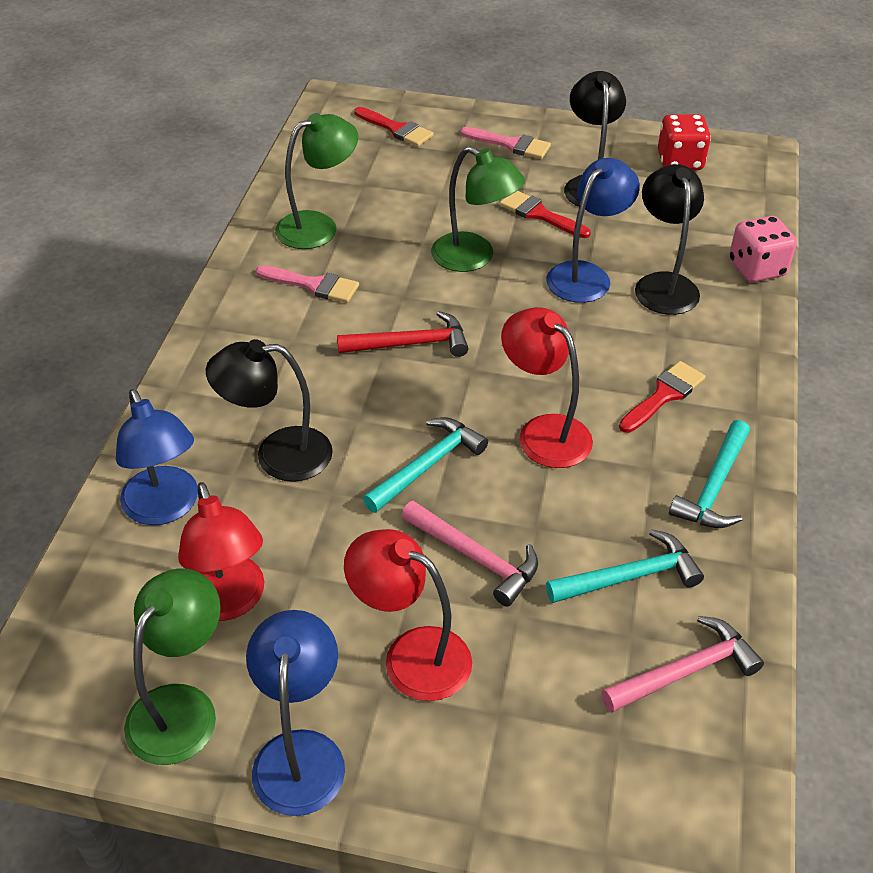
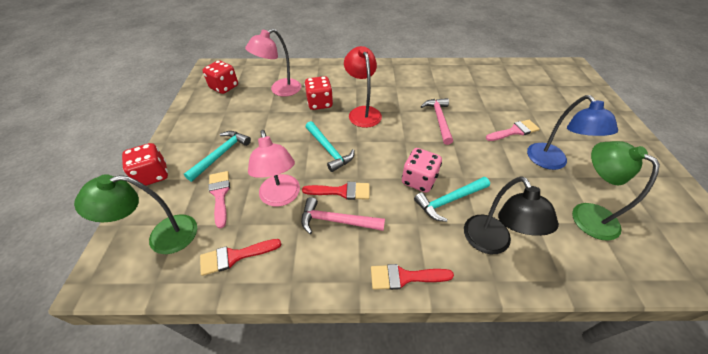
black lamp: [206,339,333,482] [564,71,626,207] [635,164,704,315] = 3 -> [464,176,559,254] = 1
blue lamp: [116,389,198,525] [246,610,345,816] [546,158,640,303] = 3 -> [527,95,618,170] = 1
green lamp: [124,568,221,765] [275,113,358,249] [431,146,525,272] = 3 -> [74,174,197,254] [572,141,660,241] = 2
pink lamp: none = 0 -> [245,29,301,96] [248,130,300,207] = 2
red dice: [658,114,711,170] = 1 -> [122,143,168,186] [203,60,238,94] [304,76,333,110] = 3
red hammer: [337,311,468,357] = 1 -> none = 0
red lamp: [178,482,264,621] [344,529,472,701] [501,307,593,468] = 3 -> [344,46,382,128] = 1

